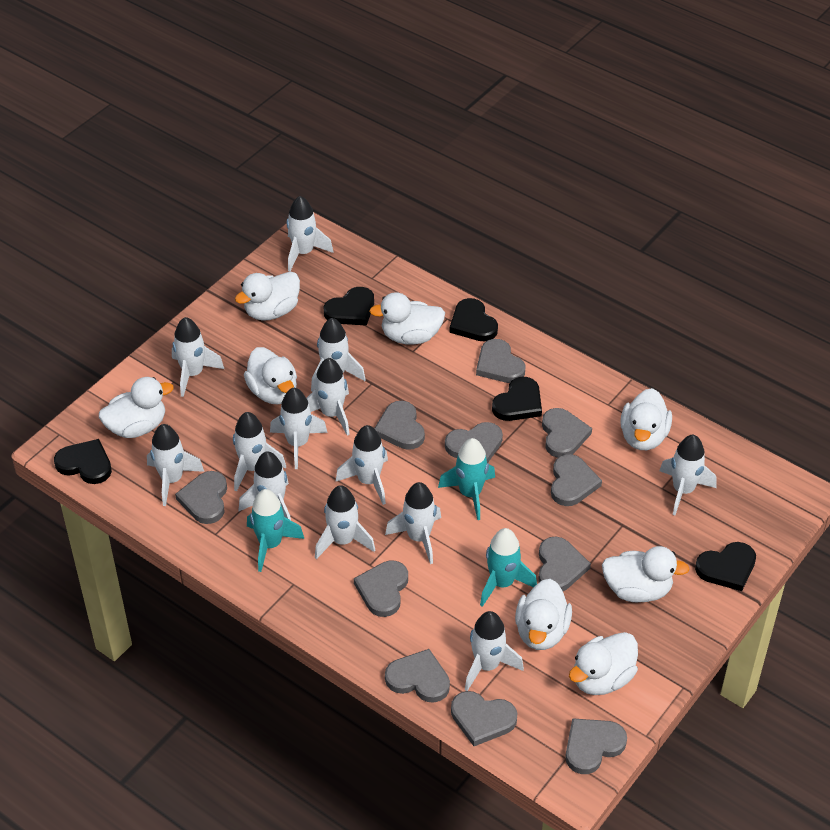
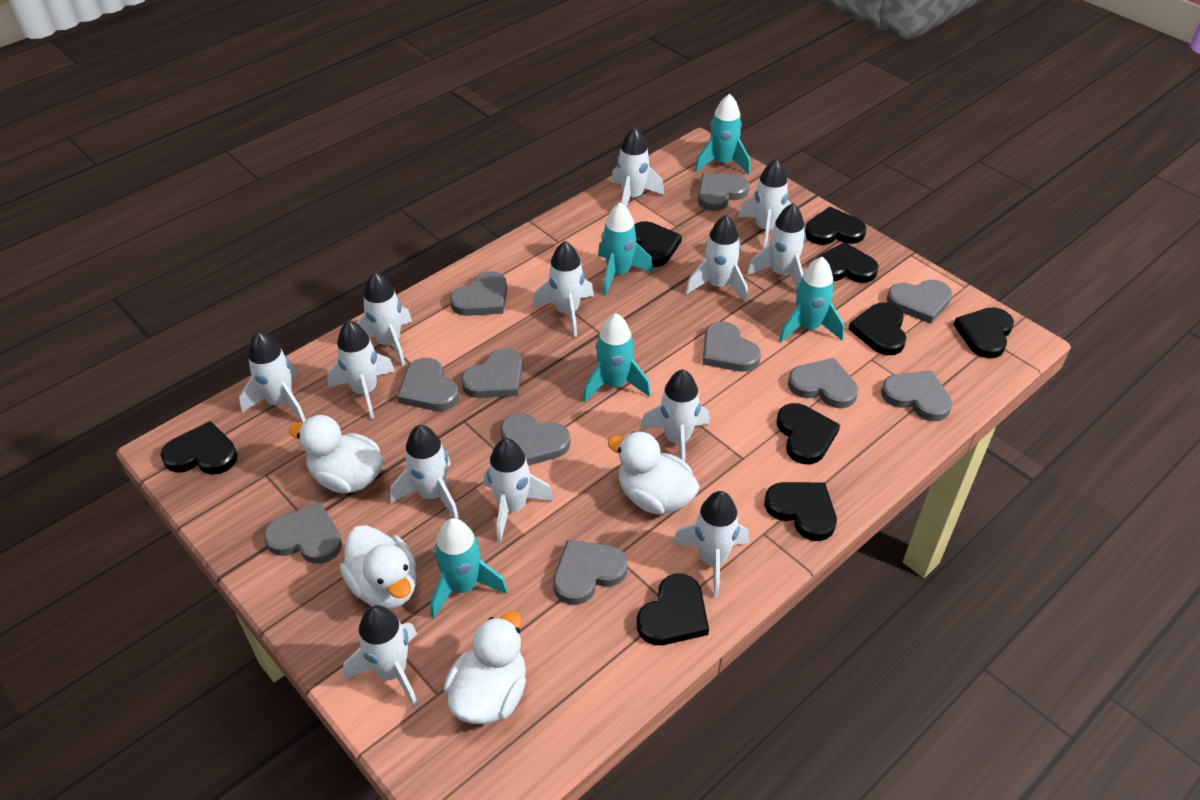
black heart: [54,439,112,484] [324,287,374,326] [449,298,498,341] [492,377,542,421] [695,542,756,591] = 5 -> [160,421,238,475] [634,221,682,267] [637,574,709,645] [764,482,837,541] [777,403,840,464] [805,207,866,245] [816,242,879,283] [849,302,906,355] [954,307,1014,359] = 9
turquoise rocket: [247,489,304,572] [438,438,495,520] [480,528,537,607] = 3 -> [430,518,508,618] [583,313,651,402] [598,202,653,295] [695,94,750,174] [779,257,844,343] = 5
white duck: [99,377,174,438] [235,271,300,321] [244,347,297,404] [369,292,445,345] [515,579,572,650] [569,632,638,695] [602,546,689,602] [620,388,672,450] = 8 -> [289,415,384,493] [340,525,417,609] [443,611,526,724] [608,431,700,515] = 4

